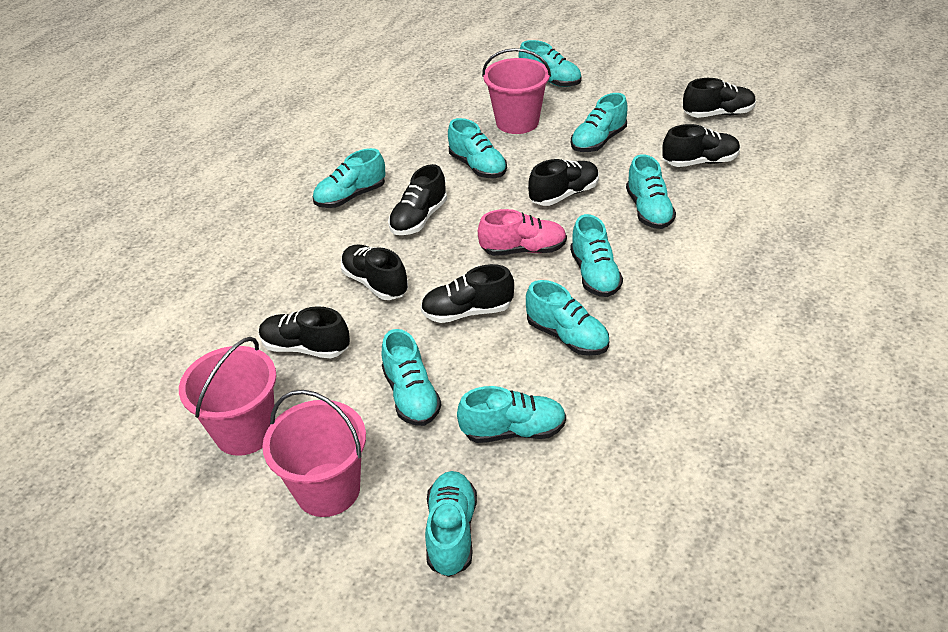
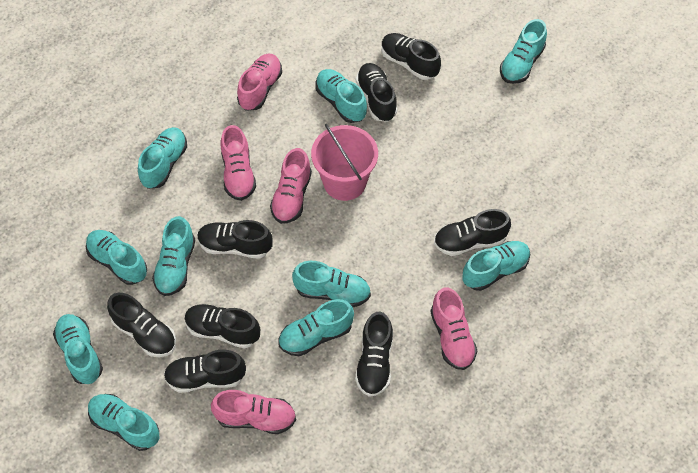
black shoe: [259,306,350,359] [341,245,408,300] [388,164,447,235] [421,264,514,323] [528,159,599,206] [662,124,740,167] [683,78,756,118] = 7 -> [107,293,176,357] [164,350,246,393] [185,304,260,348] [197,220,273,259] [355,311,393,397] [356,63,397,122] [381,33,441,80] [434,209,511,256] = 8
pink bucket: [179,337,276,456] [262,390,366,517] [482,48,551,134] = 3 -> [311,124,378,201] = 1
pink shoe: [478,209,567,256] = 1 -> [211,390,296,434] [221,125,256,201] [237,54,282,111] [270,148,312,224] [430,287,477,370] = 5

